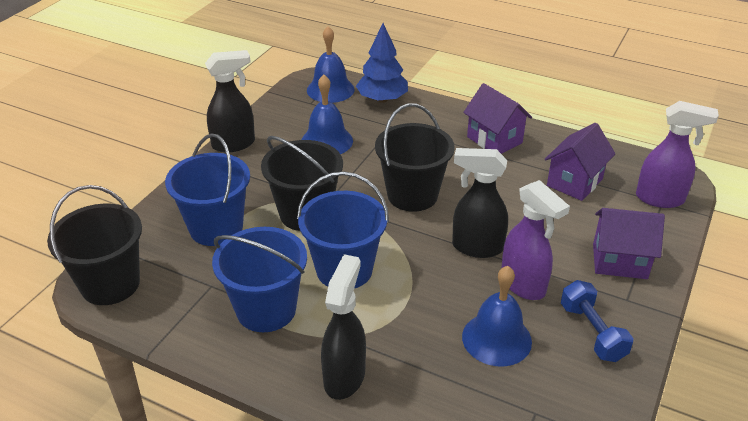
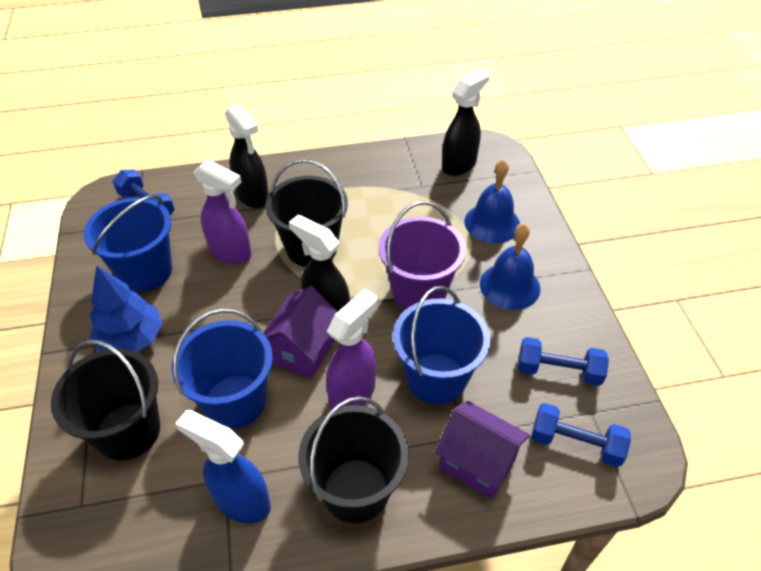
blue bell: [301,75,353,154] [307,26,354,103] [462,266,532,367] = 3 -> [464,159,520,243] [480,223,540,310] = 2
blue dumbbell: [561,280,633,362] = 1 -> [113,170,175,215] [518,337,609,386] [531,403,631,467] = 3
blue spray bottle: none = 0 -> [175,410,271,524] = 1
purple bucket: none = 0 -> [379,201,466,310] = 1
purple house: [463,83,532,154] [545,123,615,201] [593,208,665,279] = 3 -> [263,286,337,378] [435,401,530,499] = 2

